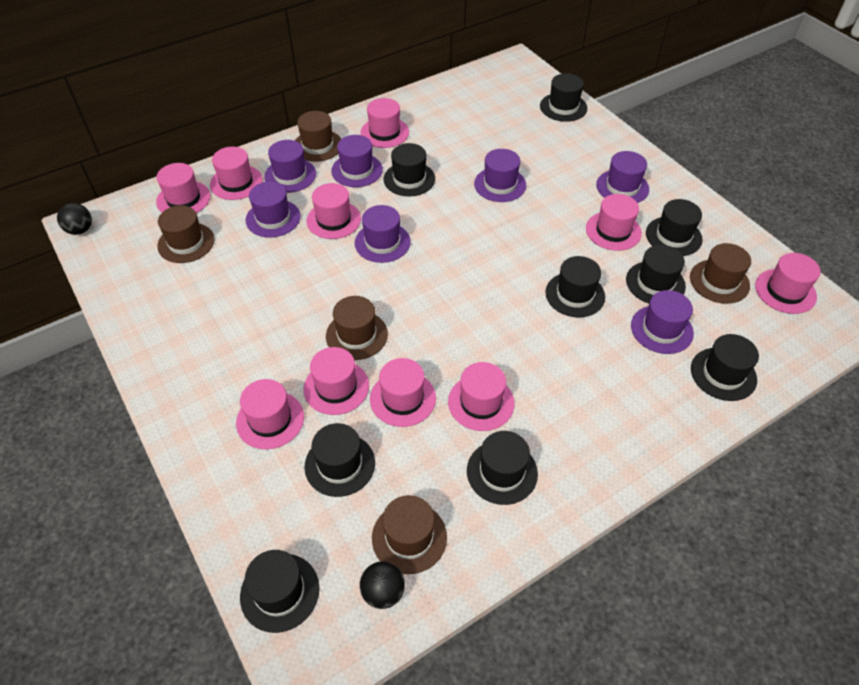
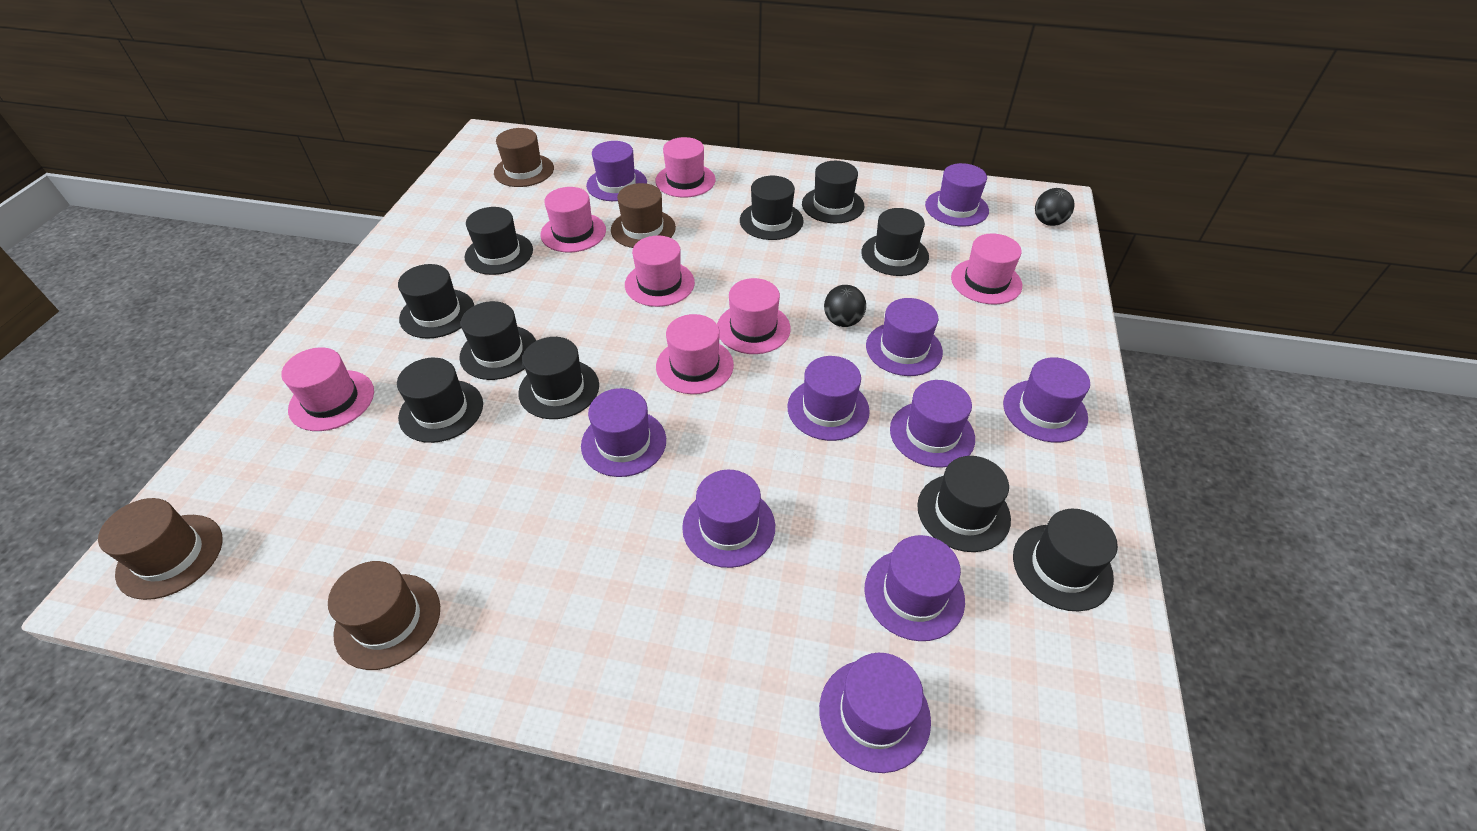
black hat: [240,550,319,633] [305,423,375,497] [384,143,435,196] [467,431,538,505] [540,73,587,122] [545,256,605,317] [626,245,686,303] [646,199,703,256] [691,334,759,401] = 9 -> [397,358,483,443] [398,264,474,339] [459,301,536,380] [465,207,533,275] [518,337,599,419] [740,176,804,240] [802,161,864,223] [861,208,929,276] [917,456,1011,552] [1013,509,1118,611] = 10
brown hat: [157,205,215,263] [295,111,341,162] [326,296,388,360] [372,495,447,574] [690,243,751,304] = 5 -> [98,498,223,600] [328,561,440,670] [494,128,554,187] [611,183,676,248] = 4
pink hat: [156,163,210,213] [210,147,263,200] [236,379,304,449] [304,347,369,415] [306,183,361,239] [360,98,409,148] [370,358,436,427] [448,362,515,431] [586,194,642,251] [755,253,821,314] = 10 -> [281,347,374,431] [540,187,606,253] [625,236,695,307] [655,137,715,198] [656,314,734,394] [717,278,791,354] [951,233,1022,304] = 7
purple hat: [246,182,300,237] [264,140,316,193] [331,135,383,187] [355,205,411,263] [474,149,526,202] [596,151,649,203] [631,290,694,354] = 7 -> [581,388,666,477] [586,141,647,201] [682,470,775,568] [787,356,870,441] [819,653,931,773] [864,535,965,641] [866,298,943,376] [890,380,975,468] [925,163,989,227] [1003,357,1090,442] = 10

